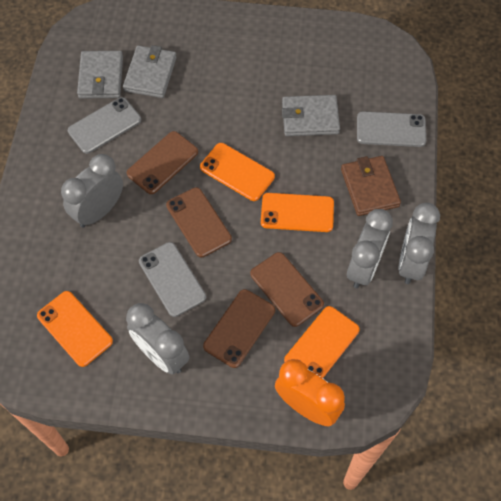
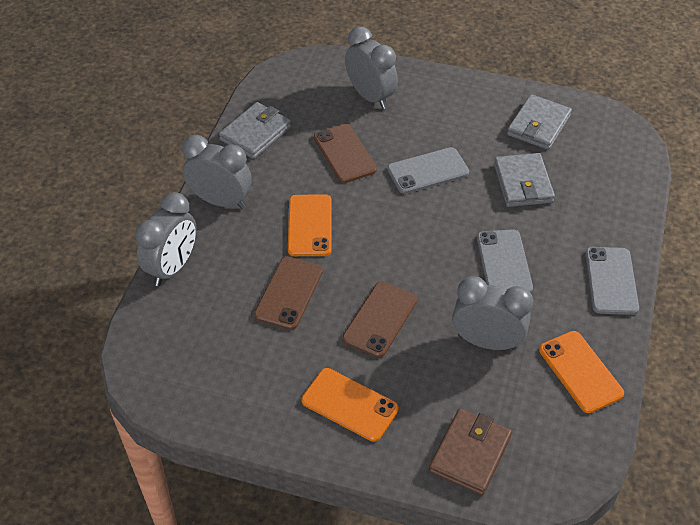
brown phone: [127,131,198,194] [166,187,232,257] [203,289,275,368] [250,252,324,327] = 4 -> [254,256,323,330] [314,124,377,183] [342,281,417,358] = 3
orange clock: [275,359,345,427] = 1 -> none = 0
orange phone: [37,291,113,367] [200,143,275,201] [261,193,334,232] [284,306,360,378] = 4 -> [288,194,332,256] [301,368,399,442] [539,331,624,413] = 3

